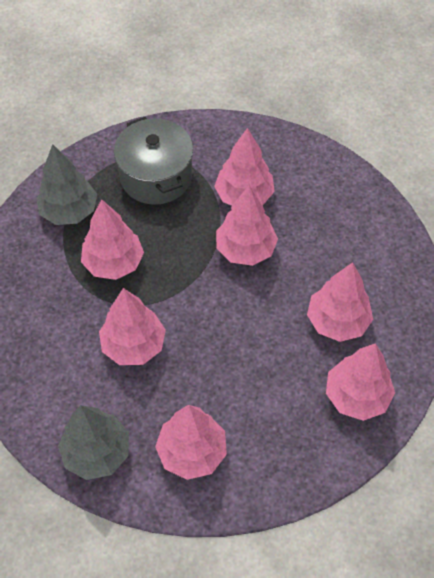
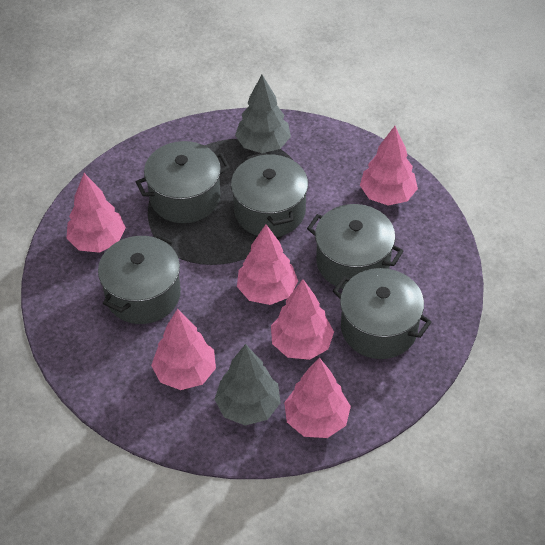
grey pot: [114,117,193,205] = 1 -> [98,234,181,324] [136,141,230,223] [231,152,308,237] [307,204,403,289] [333,268,432,359] = 5
pink tree: [81,199,144,280] [99,288,166,365] [155,405,227,480] [214,128,275,206] [216,185,278,266] [307,262,373,342] [326,343,395,421] = 7 -> [66,173,126,253] [151,309,216,390] [237,225,298,305] [271,279,334,360] [284,357,351,438] [360,126,418,206] = 6

